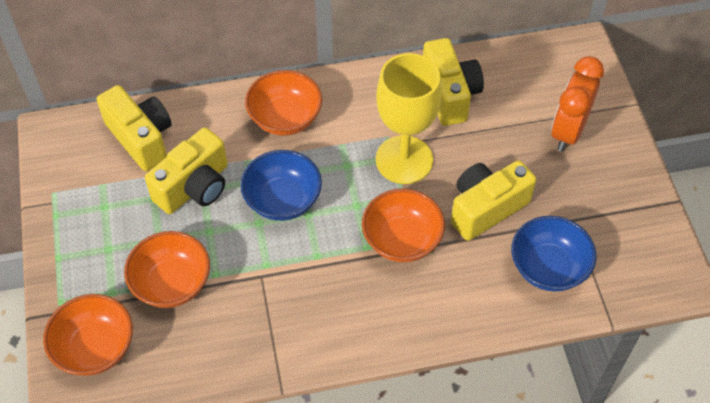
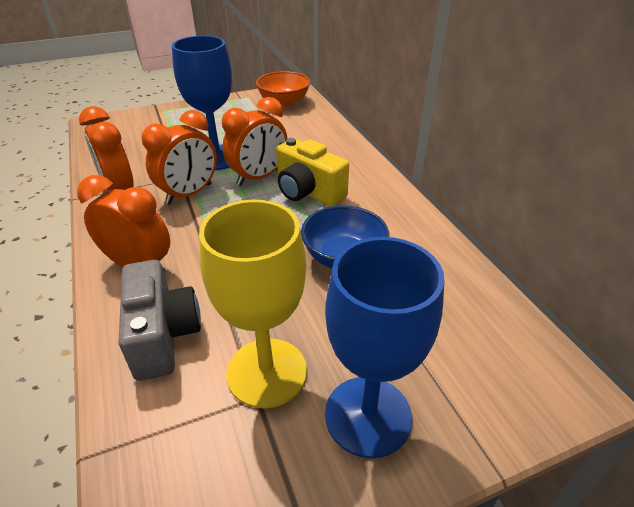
blue bowl: [240,150,322,221] [511,216,596,292] = 2 -> [301,205,389,268] = 1
blue goblet: none = 0 -> [172,36,232,170] [325,237,445,458] = 2
grey camera: none = 0 -> [118,260,201,381] = 1
orange bowl: [43,294,133,376] [124,231,210,308] [245,70,322,136] [362,188,445,262] = 4 -> [256,71,310,107] = 1
orange clock: [551,56,604,152] = 1 -> [77,175,170,274] [79,106,134,191] [141,110,217,205] [222,97,287,186] = 4
yellow camera: [97,85,172,171] [145,127,227,214] [423,38,484,126] [451,160,536,241] = 4 -> [276,138,349,206] = 1

